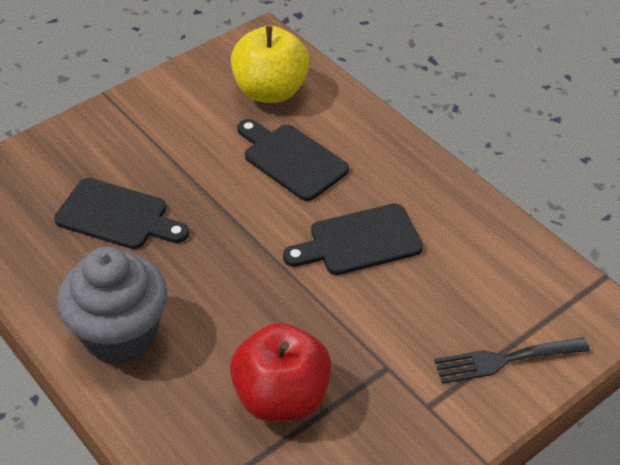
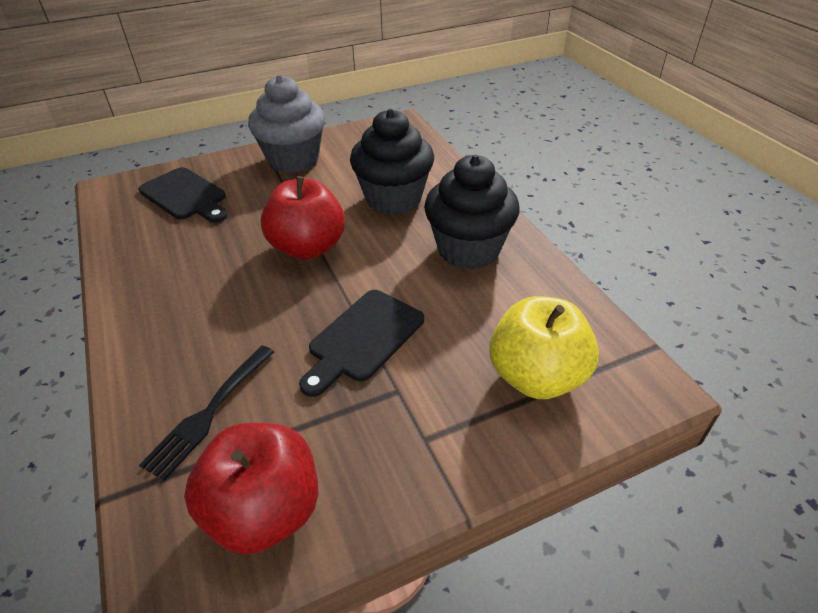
black cupcake: none = 0 -> [350,109,434,215] [424,155,520,270] = 2
black cutting board: [54,178,189,249] [237,119,349,201] [283,203,423,275] = 3 -> [138,167,228,223] [299,290,424,397] = 2
red apple: [230,323,331,422] = 1 -> [184,423,318,555] [261,176,345,260] = 2

